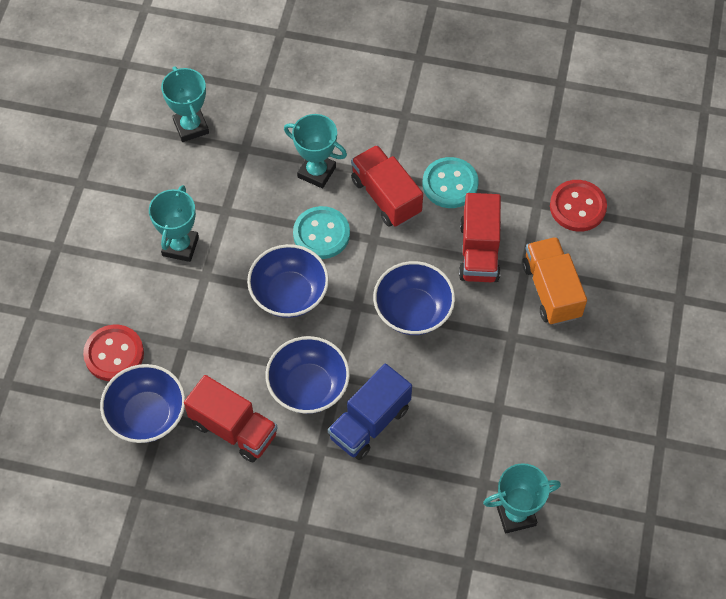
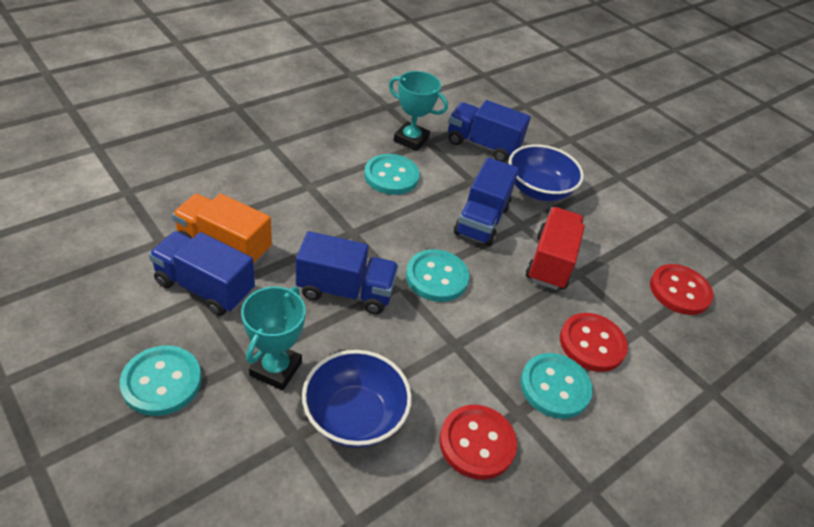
blue bowl: [100,364,185,443] [247,244,329,318] [265,336,350,414] [373,261,455,335] = 4 -> [302,350,412,448] [509,144,584,201] = 2
blue truck: [328,363,412,460] = 1 -> [149,231,255,316] [296,231,398,314] [448,100,531,162] [454,157,519,247] = 4
red button: [83,325,144,381] [550,180,607,232] = 2 -> [439,405,517,480] [560,313,628,372] [650,264,713,315] = 3
red truck: [184,375,278,462] [351,145,423,227] [459,193,501,282] = 3 -> [526,207,585,290] = 1
turquoise button: [293,206,350,259] [423,157,479,208] = 2 -> [120,346,202,416] [364,154,420,195] [406,249,469,302] [520,353,593,419] = 4
turquoise trophy: [149,185,199,262] [161,66,209,142] [284,114,347,188] [483,463,561,534] = 4 -> [241,287,306,390] [389,71,448,151] = 2

